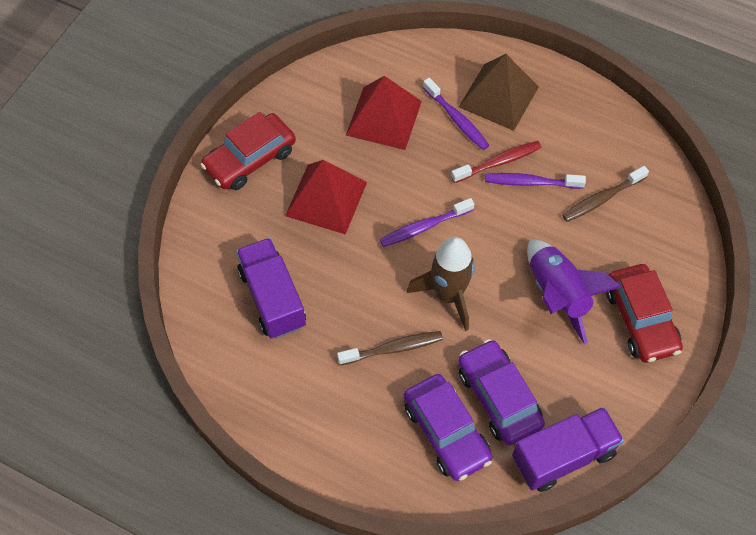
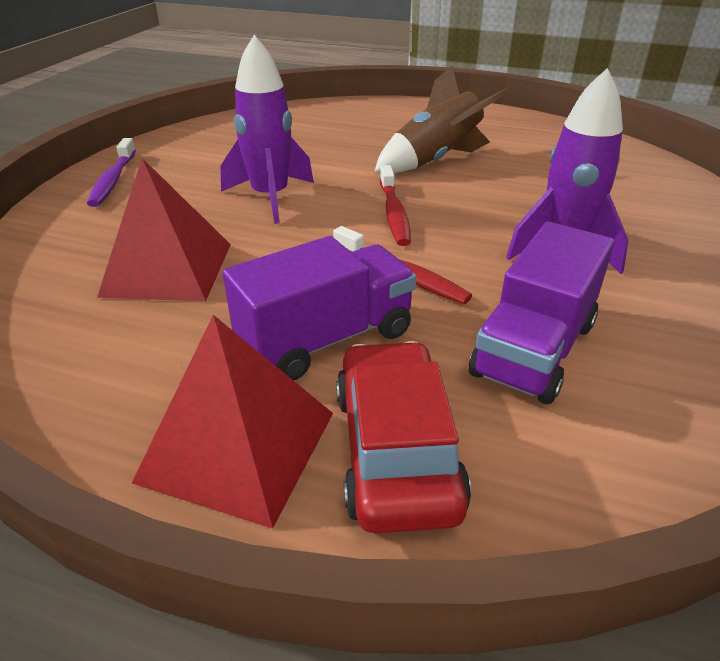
brown pyramid: [459,54,539,131] = 1 -> none = 0
brown toothbrush: [337,331,443,365] [562,166,649,222] = 2 -> none = 0
purple car: [404,374,492,481] [458,339,545,445] = 2 -> none = 0
purple rocket: [527,240,621,344] = 1 -> [220,35,314,224] [506,68,629,274] = 2
purple toothbrush: [380,198,474,247] [423,78,490,150] [485,173,586,189] = 3 -> [87,138,136,207] = 1
red car: [200,112,296,190] [606,264,683,363] = 2 -> [336,341,471,534] = 1
red toothbrush: [451,141,541,183] = 1 -> [333,226,472,304] [380,165,411,246] = 2

